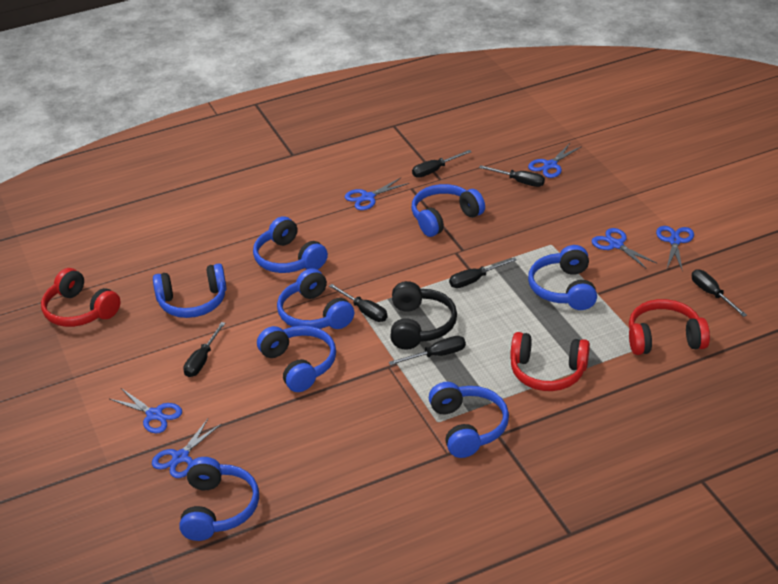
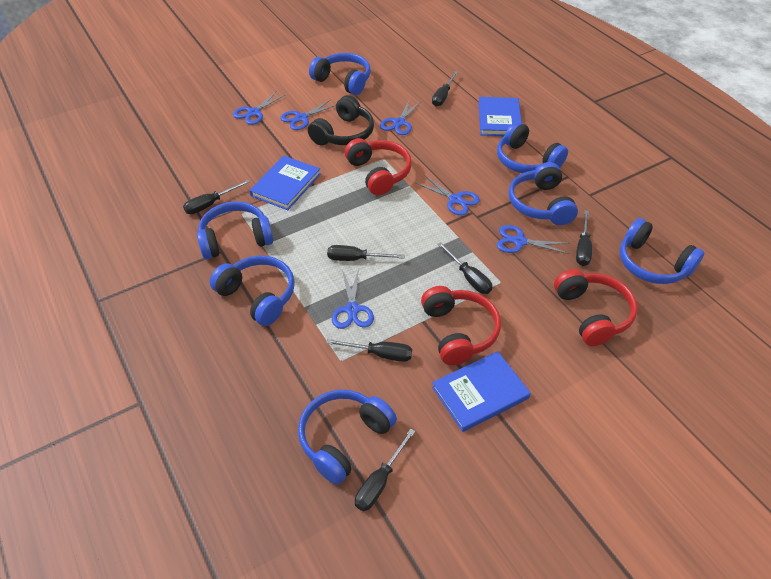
blue book: none = 0 -> [250,156,321,210] [432,351,531,432] [478,97,522,136] = 3
blue headphones: [153,263,227,318] [179,457,259,541] [253,216,328,273] [257,326,336,392] [277,268,354,329] [411,184,485,237] [429,382,509,458] [528,245,597,310] = 8 -> [197,201,273,259] [210,255,295,326] [298,390,397,485] [309,53,371,95] [497,121,568,173] [509,162,578,225] [619,218,704,284] = 7

